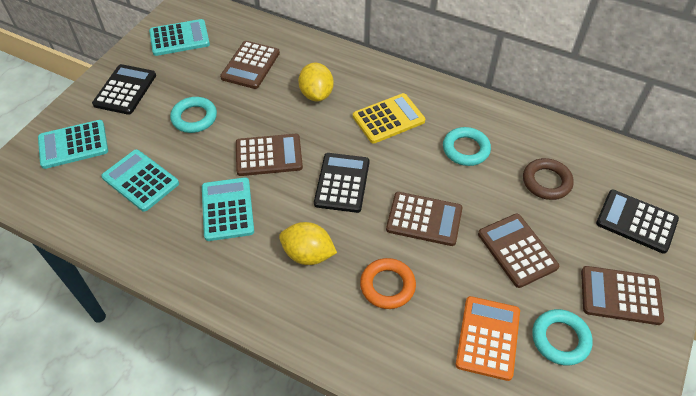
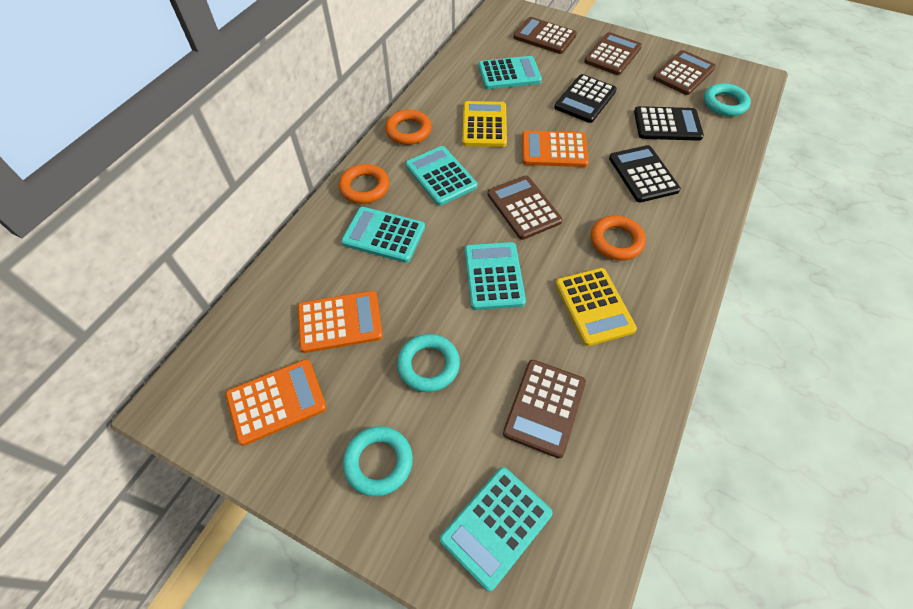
brown ring: [523,158,574,200] = 1 -> none = 0
orange calculator: [456,296,520,381] = 1 -> [226,359,327,446] [298,291,383,353] [522,130,589,167] = 3
orange ring: [360,258,416,309] = 1 -> [339,164,389,204] [385,110,432,145] [591,215,646,260] = 3
turquoise calculator: [38,120,108,169] [101,149,179,212] [149,19,210,56] [202,177,254,241] = 4 -> [341,207,425,263] [405,146,477,206] [440,467,553,591] [465,242,526,310] [478,56,542,89] = 5
yellow calculator: [353,93,425,143] = 1 -> [462,101,507,147] [555,268,637,346] = 2
yellow lemon: [279,222,337,265] [298,63,334,101] = 2 -> none = 0

